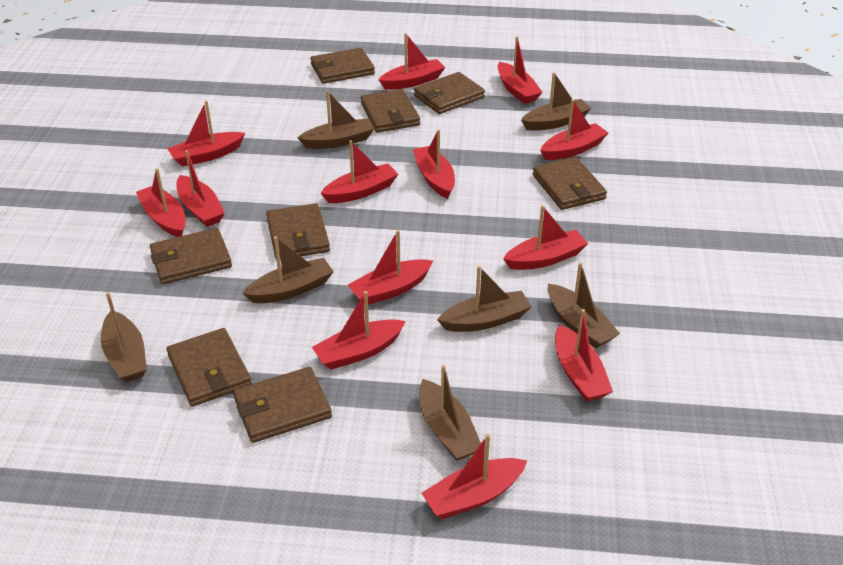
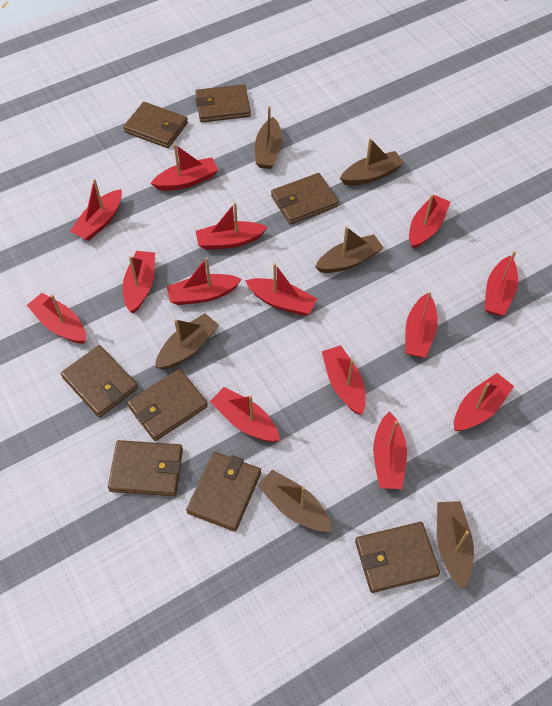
brown boat: [101,292,147,382] [242,236,334,303] [298,90,374,149] [419,365,481,461] [437,266,531,332] [521,72,592,131] [548,262,620,349] = 7 -> [155,313,219,370] [255,106,282,169] [257,470,332,532] [315,226,384,273] [340,138,404,185] [437,501,474,589] = 6
red boat: [136,168,186,237] [167,101,245,167] [176,150,225,227] [312,291,406,369] [320,140,398,203] [348,230,433,305] [378,33,445,90] [413,129,455,199] [421,434,527,519] [498,36,543,104] [503,205,588,270] [540,99,608,160] [555,309,613,402] = 13 -> [27,293,86,344] [70,179,122,241] [123,251,155,313] [151,144,218,191] [167,257,242,305] [196,202,268,250] [210,387,280,442] [245,263,317,316] [322,345,366,415] [373,411,407,489] [405,292,438,358] [409,195,450,249] [454,373,514,431] [484,251,518,316] = 14

